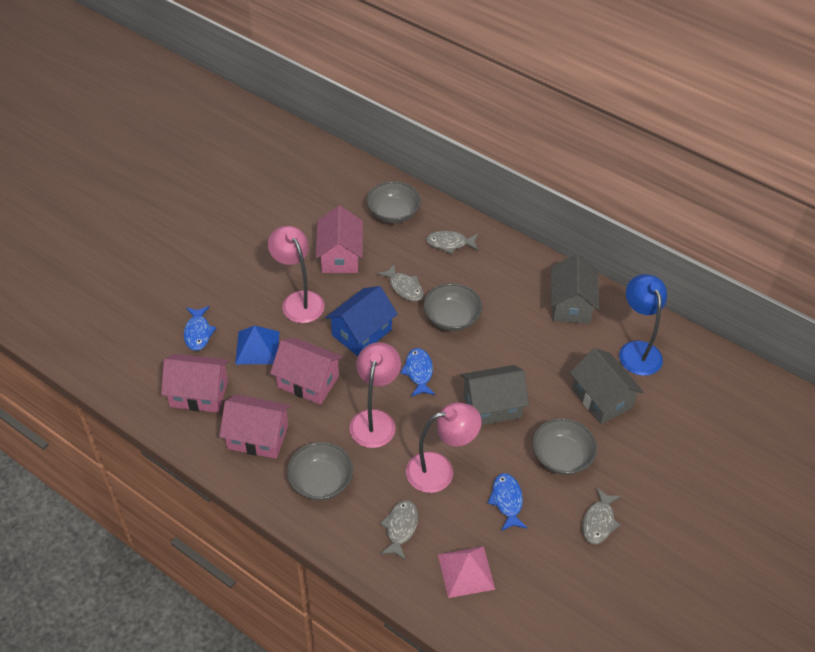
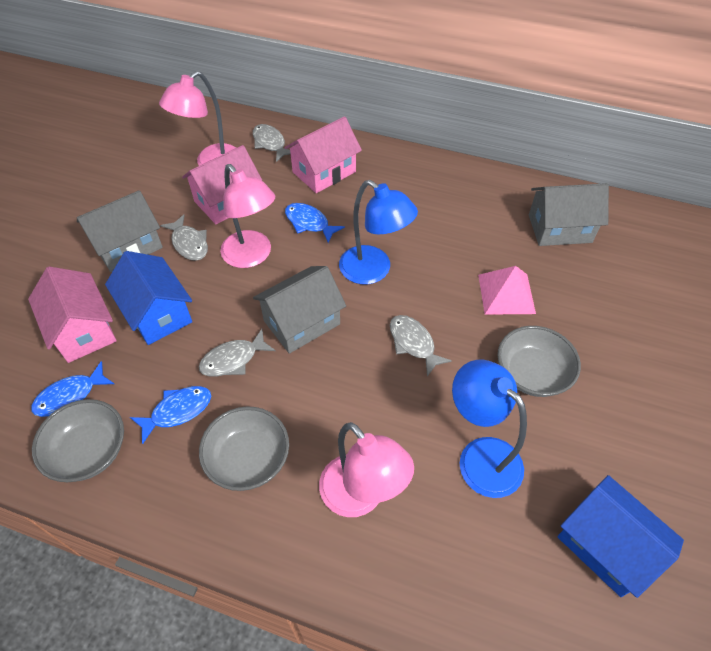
blue house: [326,286,398,356] = 1 -> [105,251,192,345] [558,475,684,598] = 2
blue lamp: [619,274,667,376] = 1 -> [339,180,418,284] [452,360,527,498] = 2
blue pyramid: [235,326,280,364] = 1 -> none = 0
grey bowl: [287,442,353,501] [367,181,421,223] [424,283,482,331] [533,418,597,475] = 4 -> [32,399,124,482] [199,406,289,491] [498,326,581,397] = 3
pink house: [161,354,229,413] [219,395,291,459] [270,338,343,405] [316,206,363,273] = 4 -> [28,267,117,363] [182,145,262,224] [285,116,362,193] = 3

